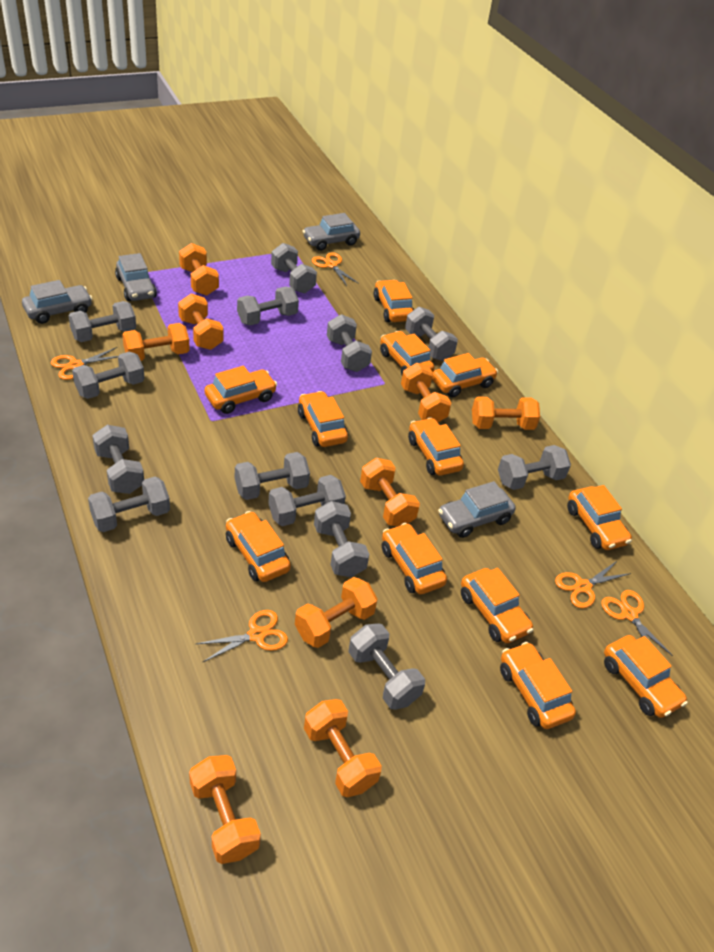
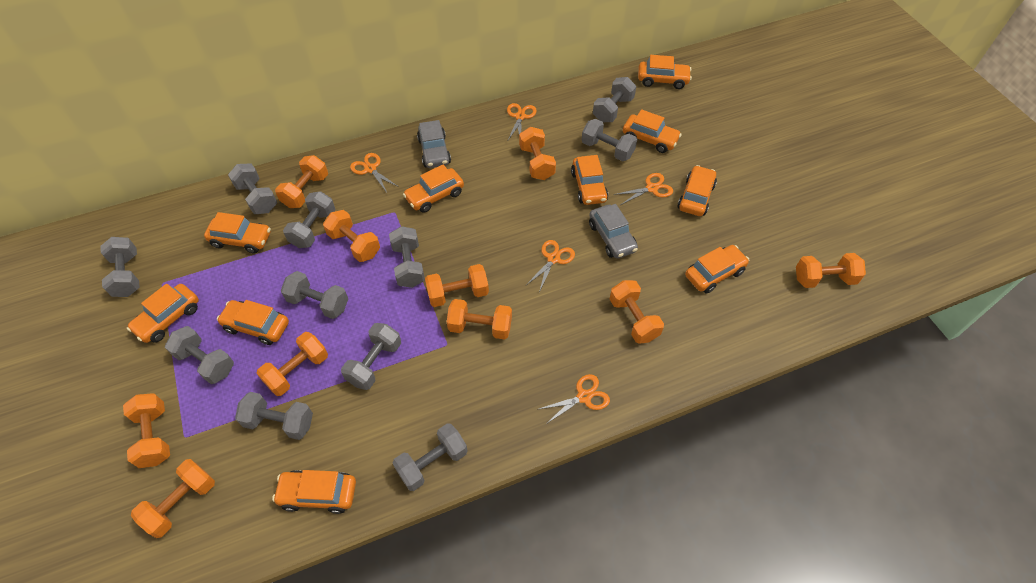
grey car: [22,280,93,324] [115,253,157,301] [303,213,360,251] [438,481,516,538] = 4 -> [417,120,451,168] [589,204,638,259] = 2
grey dumbbell: [68,301,136,342] [72,352,145,399] [88,477,170,532] [92,425,144,494] [235,452,310,500] [237,287,299,325] [268,475,346,526] [271,243,317,293] [314,501,369,577] [327,314,372,372] [349,623,425,710] [405,307,458,361] [498,445,571,490] = 13 -> [100,237,140,297] [165,326,234,384] [228,163,277,214] [235,392,313,440] [281,271,348,319] [283,191,335,248] [341,323,401,390] [389,226,425,288] [393,423,468,491] [581,119,637,162] [593,77,636,122] = 11
orange car: [205,366,277,414] [226,511,291,582] [298,391,348,447] [374,280,414,322] [380,331,434,375] [382,523,447,594] [408,417,464,476] [432,353,498,397] [461,568,534,643] [500,642,576,729] [567,485,632,550] [604,635,688,718] = 12 -> [127,283,199,343] [204,212,271,253] [217,300,289,345] [272,470,356,514] [403,165,464,213] [571,155,608,205] [623,109,682,153] [638,55,692,89] [677,165,717,216] [685,245,749,294] = 10
orange dumbbell: [122,323,190,361] [178,294,223,350] [179,243,219,296] [189,755,261,864] [295,577,377,648] [304,699,382,797] [360,458,420,526] [401,363,451,422] [472,396,540,430] = 9 -> [123,393,170,468] [131,459,215,538] [256,332,328,396] [275,155,328,208] [323,210,380,262] [425,264,489,307] [447,299,512,340] [519,127,556,180] [610,280,664,344] [796,253,866,288] = 10

